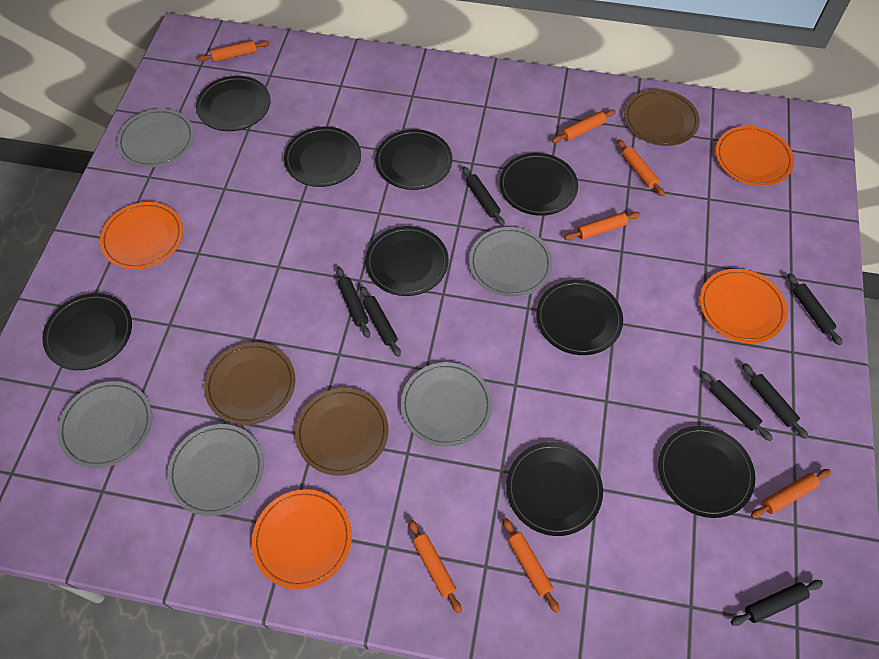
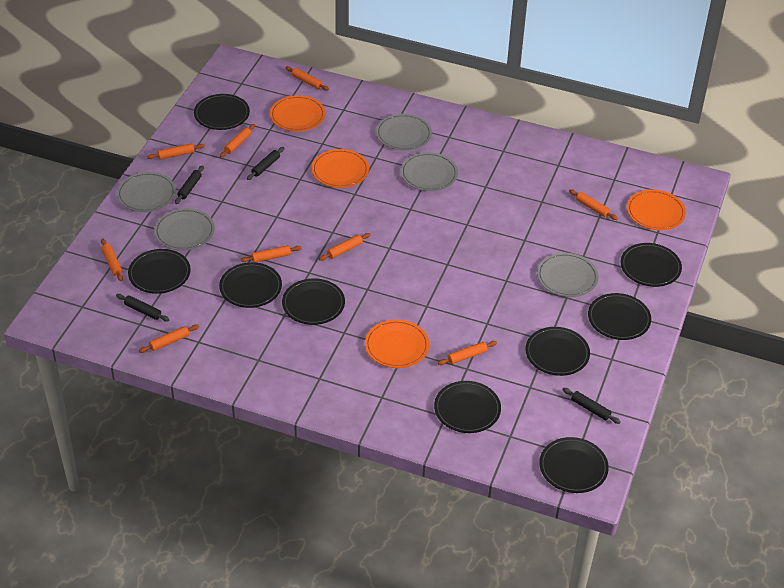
black rolling pin: [336,267,370,338] [360,286,401,357] [462,167,505,226] [700,371,773,441] [731,580,823,626] [742,363,809,439] [787,273,843,345] = 7 -> [116,294,169,322] [175,165,204,204] [247,147,284,180] [562,388,621,424] = 4
brown plate: [204,343,295,425] [295,388,389,476] [624,89,700,146] = 3 -> none = 0
orange rolling pin: [197,40,270,62] [408,519,462,613] [503,518,559,613] [552,109,616,143] [564,212,640,240] [617,139,665,197] [751,469,831,518] = 7 -> [101,239,123,281] [139,324,199,353] [147,143,205,160] [220,124,255,158] [241,245,302,263] [285,66,329,91] [319,233,371,261] [438,341,497,365] [569,189,618,220] = 9

